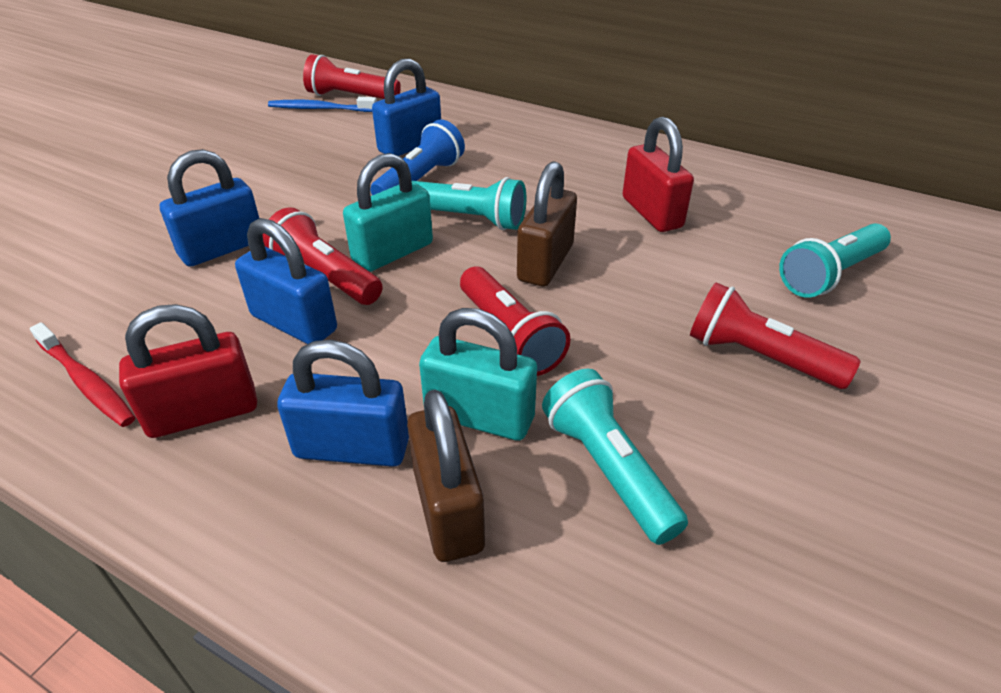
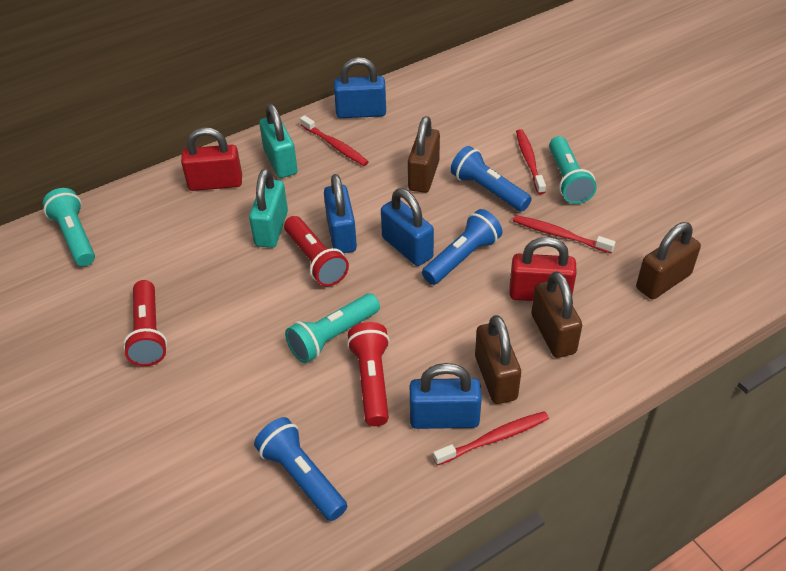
blue flashlight: [370,119,465,195] = 1 -> [254,417,347,521] [422,209,502,285] [450,146,532,212] = 3
blue toothbrush: [268,97,377,112] = 1 -> none = 0
brown padlock: [407,389,485,562] [517,161,577,287] = 2 -> [408,116,440,193] [475,315,521,404] [531,271,582,358] [636,222,701,299] = 4
red flashlight: [263,207,383,305] [303,54,401,99] [460,267,571,376] [690,283,861,389] = 4 -> [123,280,167,366] [284,216,349,286] [347,322,390,426] = 3
red toothbrush: [30,322,135,427] = 1 -> [300,115,369,166] [433,411,549,466] [513,215,616,253] [516,129,546,194] = 4

